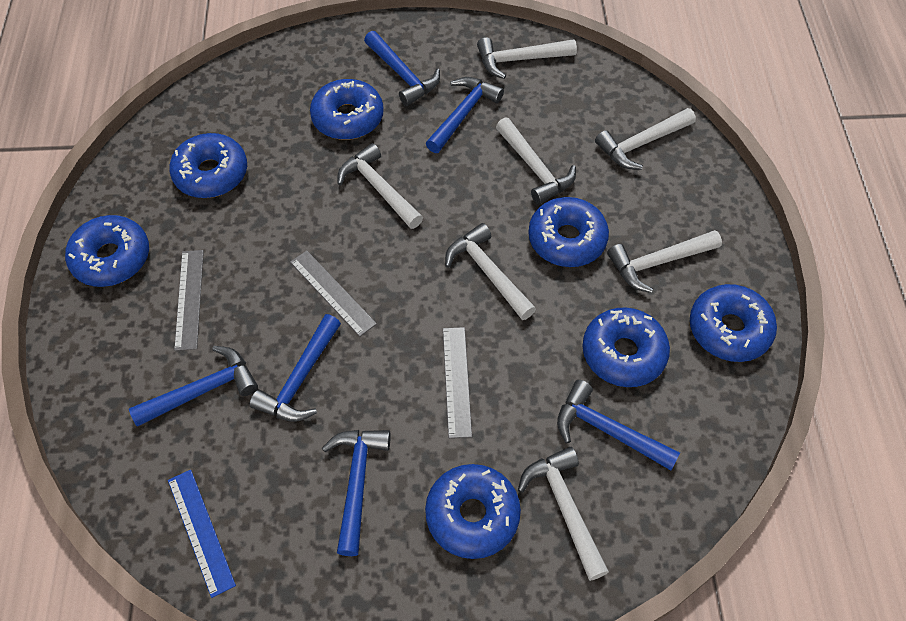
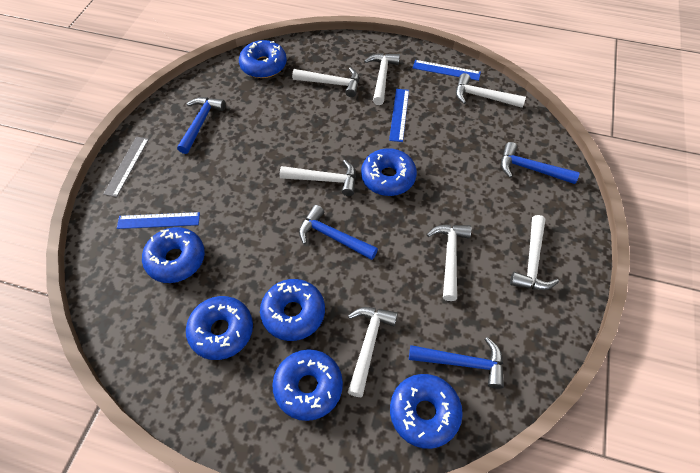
blue hammer: [129,346,258,427] [249,314,341,422] [322,430,391,556] [364,31,440,106] [426,77,504,153] [557,380,680,470] = 6 -> [177,97,226,154] [299,205,378,260] [409,337,504,389] [501,142,580,184] = 4
blue ruler: [168,470,236,598] = 1 -> [117,212,200,229] [389,89,409,142] [413,60,481,81] = 3
grey ruler: [174,250,204,351] [290,250,377,337] [443,327,472,439] = 3 -> [103,137,149,197] = 1

